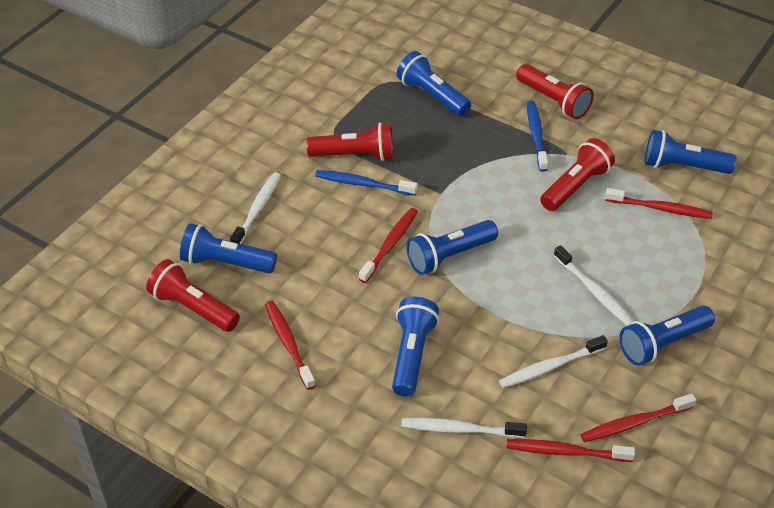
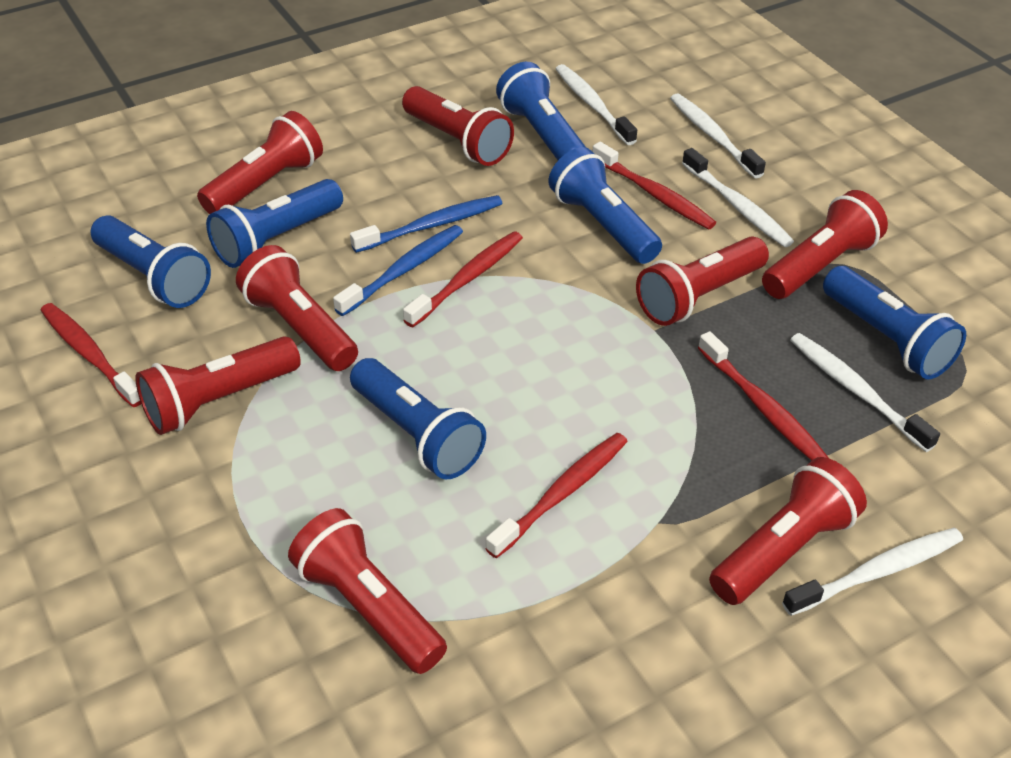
red flashlight: [146,259,240,332] [306,123,393,161] [516,64,594,119] [540,138,615,211] = 4 -> [135,336,301,435] [197,111,323,214] [236,245,358,371] [288,508,447,674] [402,86,514,166] [636,237,769,326] [709,457,867,605] [762,190,888,299] = 8
white toothbrush: [230,172,281,244] [402,418,527,438] [499,335,608,388] [554,245,634,326] = 4 -> [556,64,637,145] [670,94,766,178] [682,148,794,247] [782,528,963,616] [790,333,940,452] = 5

